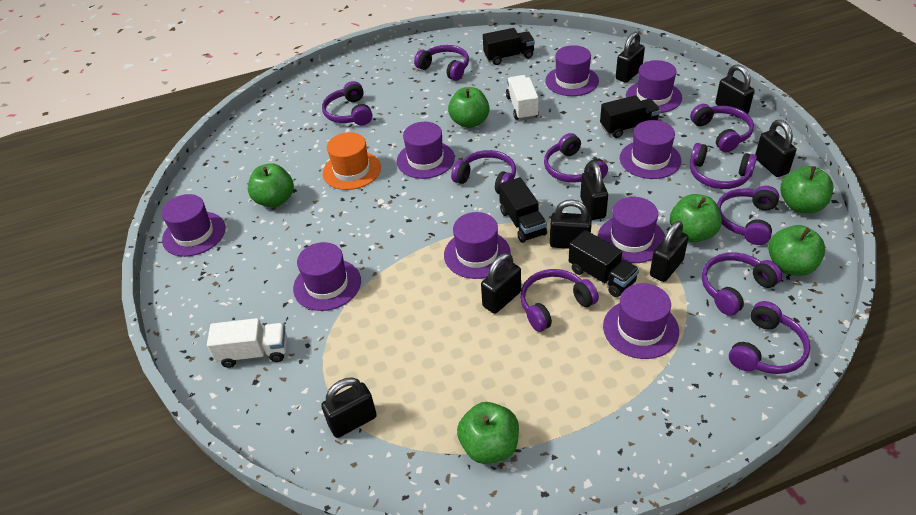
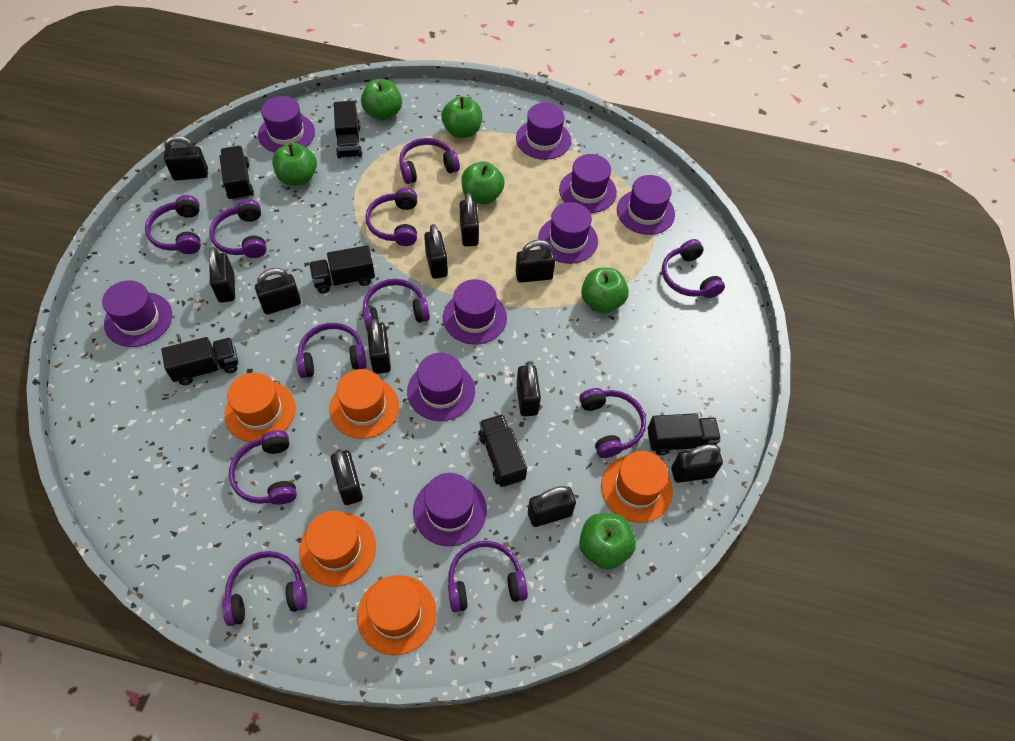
black padlock: [321,377,377,438] [481,253,521,314] [550,199,592,249] [580,161,608,220] [616,32,645,83] [650,221,689,282] [715,65,754,118] [755,120,796,177] = 8 -> [164,135,208,180] [209,247,235,303] [255,268,301,315] [331,449,363,505] [367,319,391,374] [424,224,448,279] [460,193,479,247] [515,240,555,283] [516,362,541,416] [528,486,576,527] [671,444,723,483] = 11
black truck: [483,28,535,65] [499,177,547,243] [569,230,639,297] [600,95,661,138] = 4 -> [161,337,238,385] [219,146,254,201] [309,245,375,294] [334,101,362,159] [478,414,527,487] [647,413,721,455] = 6
orange hat: [323,132,381,190] = 1 -> [224,373,295,442] [299,511,376,587] [329,369,399,439] [357,575,436,655] [601,451,673,523] = 5
purple headphones: [322,81,372,126] [414,45,469,81] [451,150,516,194] [520,269,599,332] [544,133,608,183] [690,104,754,152] [690,143,757,189] [702,252,782,316] [717,186,779,245] [729,301,810,374] = 10 -> [145,195,201,254] [209,199,267,258] [222,551,307,626] [229,430,297,505] [296,323,367,378] [363,279,430,330] [365,188,417,246] [399,138,460,184] [448,541,528,612] [579,388,646,458] [662,239,725,298] = 11
white truck: [207,318,287,368] [506,75,539,120] = 2 -> none = 0

